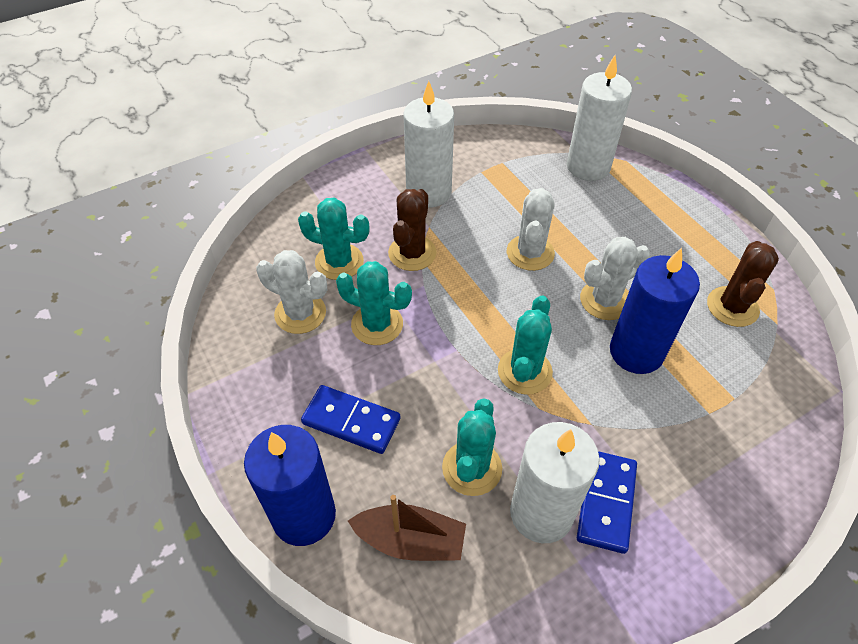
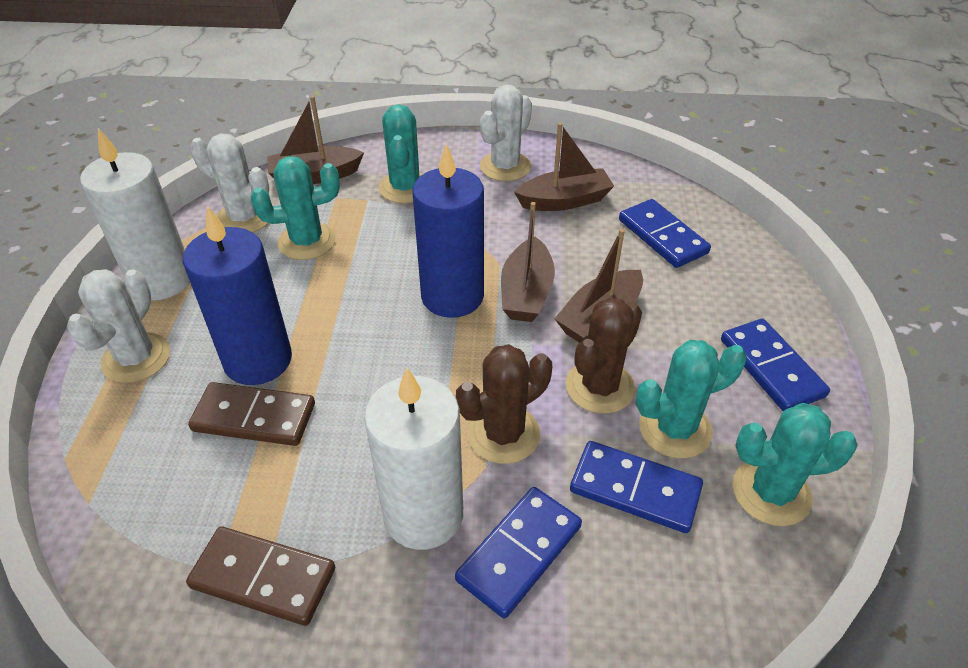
blue domino: [301,385,401,454] [577,451,637,554] = 2 -> [455,487,582,619] [570,441,703,533] [619,199,711,268] [721,318,830,412] = 4
brown boat: [348,495,466,561] = 1 -> [267,96,364,184] [501,202,555,322] [514,123,614,211] [555,229,643,343] = 4
brown domino: none = 0 -> [186,526,335,626] [188,382,315,446] = 2
white candle: [403,81,454,208] [510,422,600,543] [567,55,632,181] = 3 -> [80,128,190,301] [364,367,463,550] = 2

